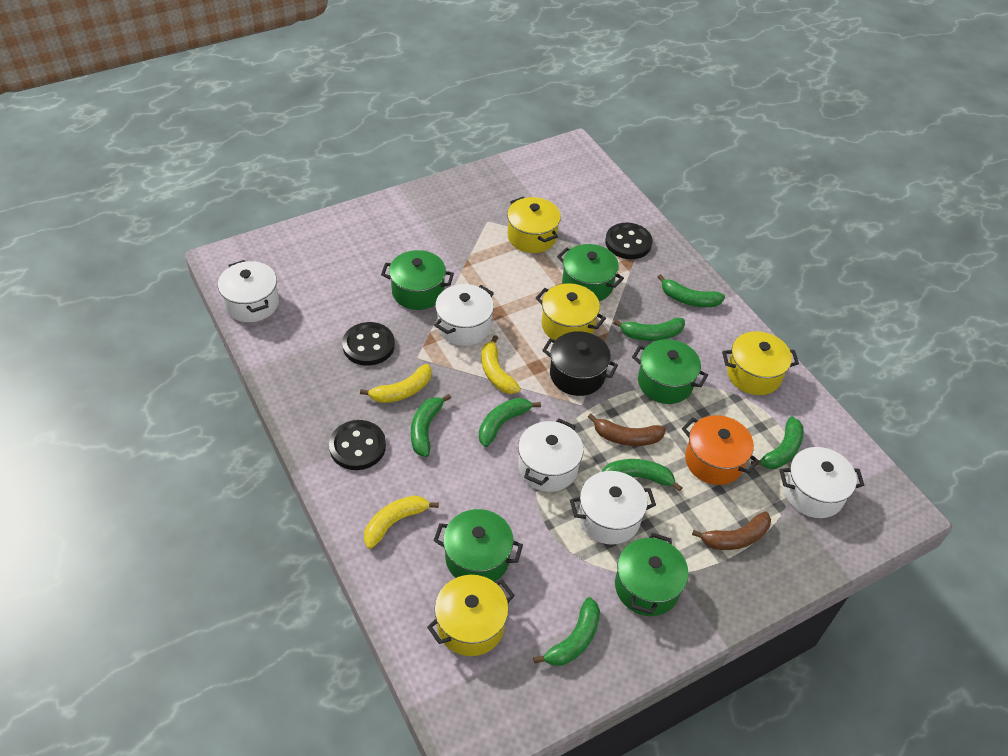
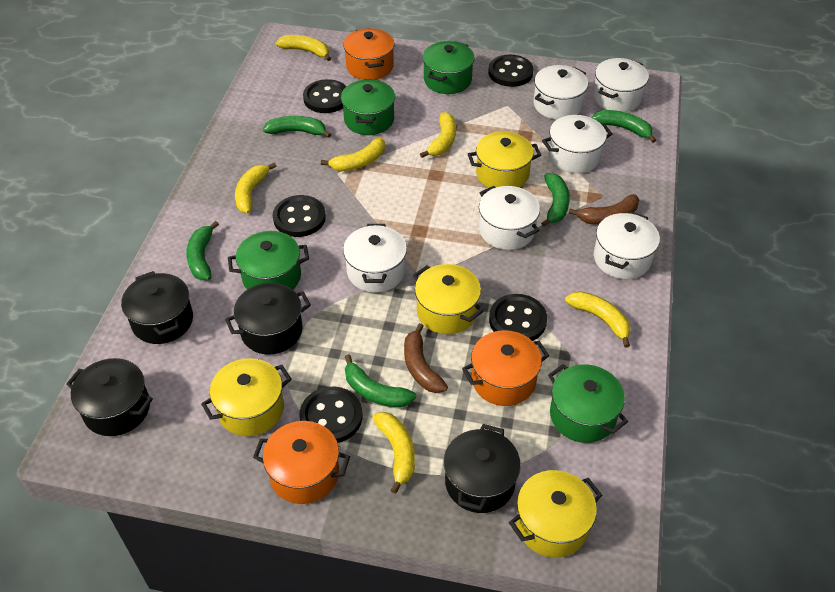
black button: [329,420,386,470] [342,322,395,366] [605,223,652,259] = 3 -> [273,195,326,237] [299,387,362,443] [303,79,347,113] [488,54,534,87] [489,294,547,341] = 5
black pot: [542,331,618,396] = 1 -> [66,358,153,436] [121,271,193,344] [225,283,311,355] [444,424,521,513] = 4
green banana: [411,394,451,457] [479,398,541,447] [533,597,600,666] [602,459,682,492] [613,318,685,341] [658,274,725,307] [751,417,804,469] = 7 -> [186,221,219,280] [263,116,331,138] [345,354,416,407] [541,173,570,227] [592,110,656,143] = 5
green pot: [381,250,454,310] [433,509,523,582] [557,244,624,301] [615,533,689,616] [632,339,708,404] = 5 -> [228,231,309,290] [341,79,395,135] [422,41,475,94] [548,364,628,443] = 4
orange pot: [682,415,759,485] = 1 -> [253,421,350,504] [343,28,395,80] [462,330,549,406] = 3
white pot: [218,260,279,322] [434,284,494,346] [518,419,583,492] [570,471,656,545] [780,447,864,518] = 5 -> [343,224,407,293] [479,186,540,250] [533,65,588,120] [542,115,612,173] [593,58,649,112] [594,212,660,279] = 6
yellow banana: [360,364,432,403] [364,495,439,549] [481,335,521,394] = 3 -> [235,163,276,213] [275,35,331,61] [321,138,385,171] [372,412,415,494] [420,112,456,158] [565,291,631,348] = 6

